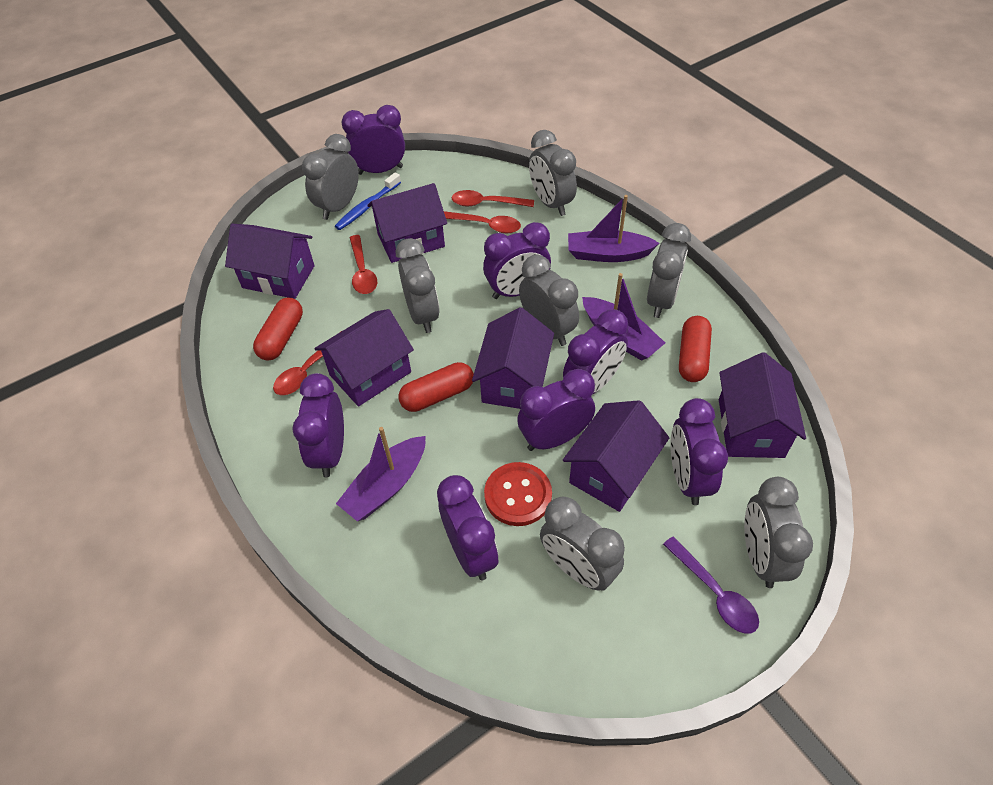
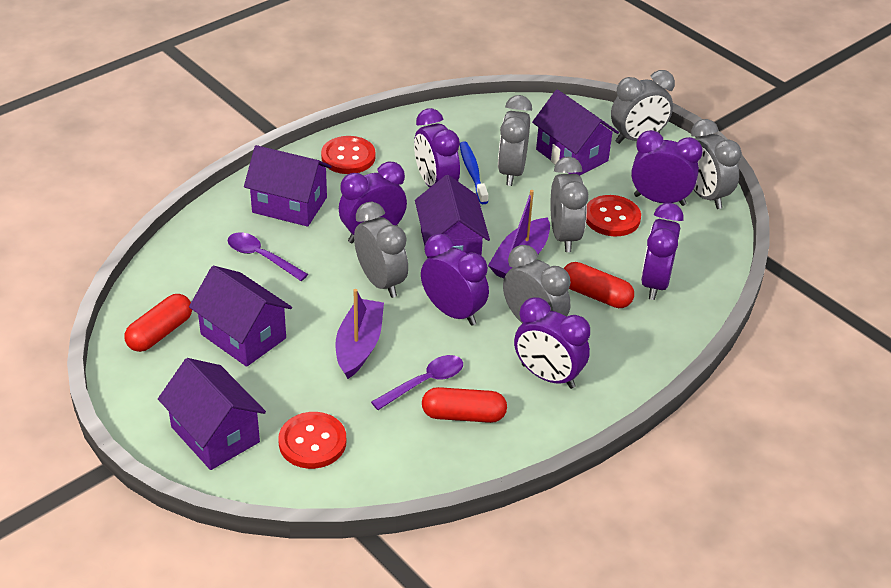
grey clock: [302,134,359,220] [396,238,440,333] [519,255,579,346] [529,130,577,216] [540,497,625,591] [647,223,691,318] [744,477,813,588] = 7 -> [354,202,408,298] [498,95,532,186] [503,245,571,323] [550,157,589,252] [611,70,675,144] [691,119,742,209] = 6
purple boat: [336,427,426,521] [568,195,660,262] [582,273,665,361] = 3 -> [336,289,384,379] [488,190,550,279] = 2
purple clock: [292,373,344,477] [342,105,405,175] [437,475,499,580] [483,222,551,299] [517,369,595,451] [563,309,629,394] [671,398,728,505] = 7 -> [339,162,407,243] [414,108,460,188] [421,234,489,326] [514,297,590,389] [631,130,703,206] [641,203,684,300] = 6
purple house: [225,224,315,299] [314,309,414,407] [368,183,447,263] [472,307,554,409] [563,400,669,512] [719,352,806,458] = 6 -> [158,358,266,470] [189,266,292,367] [244,145,332,227] [415,175,490,259] [532,90,619,175] = 5
purple spoon: [663,536,759,634] = 1 -> [228,233,308,281] [371,355,463,410] = 2
red button: [484,462,552,526] = 1 -> [278,412,346,469] [321,136,376,174] [586,195,641,236] = 3
red spoon: [273,331,342,395] [350,235,377,294] [444,211,521,233] [451,190,534,207] = 4 -> none = 0

